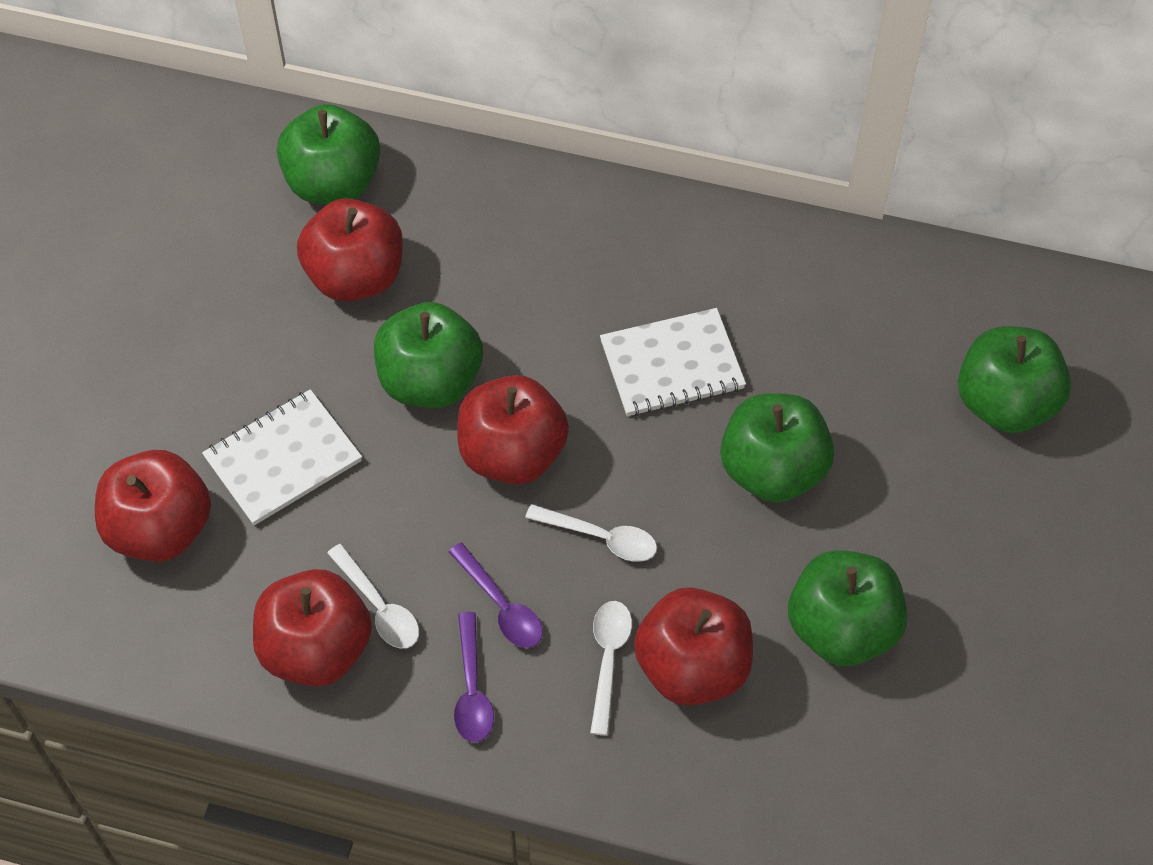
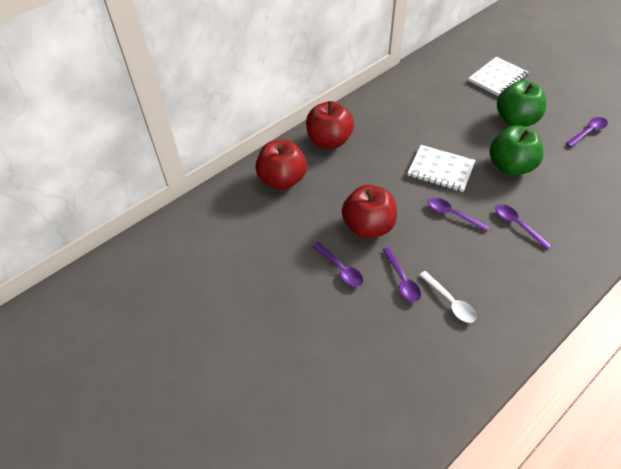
green apple: [277,104,380,204] [374,302,483,408] [720,393,834,503] [788,550,907,666] [958,326,1071,433] = 5 -> [490,125,543,175] [497,80,546,127] = 2
purple spoon: [448,543,543,648] [454,612,494,742] = 2 -> [312,242,363,287] [383,247,421,302] [428,198,490,232] [495,204,552,249] [566,117,608,147] = 5
red apple: [95,450,211,562] [253,569,372,687] [297,198,403,302] [457,375,569,484] [634,587,753,706] = 5 -> [255,140,307,190] [306,101,354,149] [342,185,397,238] = 3
white spoon: [327,544,419,648] [525,504,657,562] [590,601,632,736] = 3 -> [419,271,476,323] = 1

